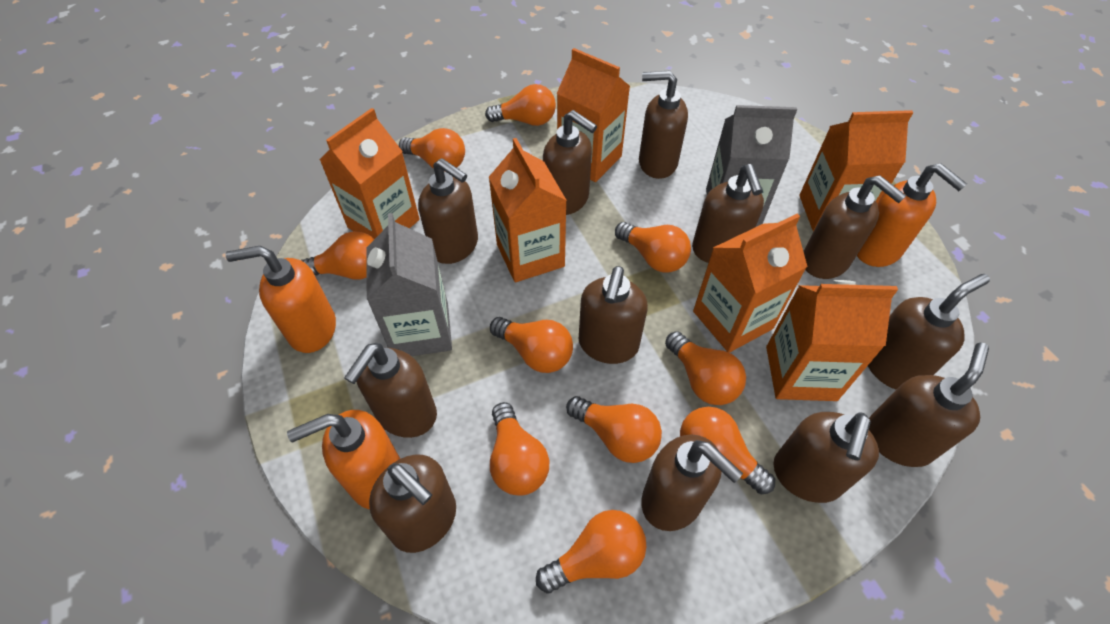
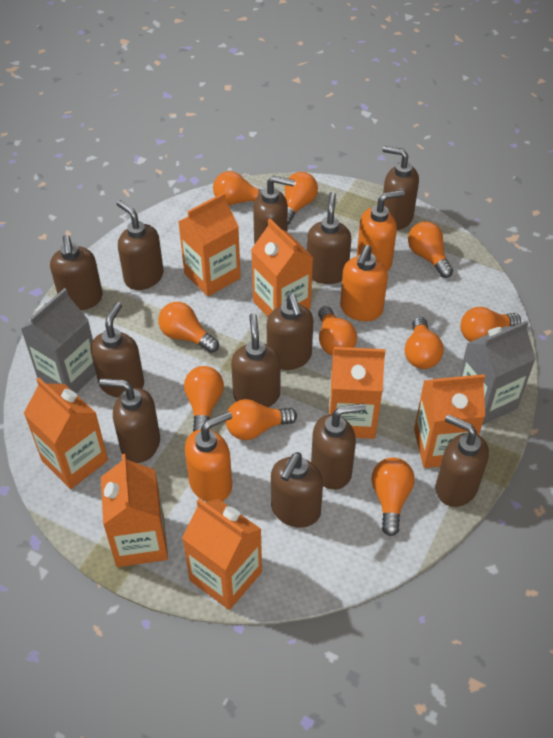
orange carton: [319,108,420,239] [489,138,567,282] [557,48,630,182] [693,214,808,353] [766,280,898,401] [799,110,913,232] = 6 -> [24,378,108,489] [101,454,168,567] [178,193,241,297] [182,499,262,610] [251,219,313,317] [329,347,385,439] [414,374,485,468] = 7

